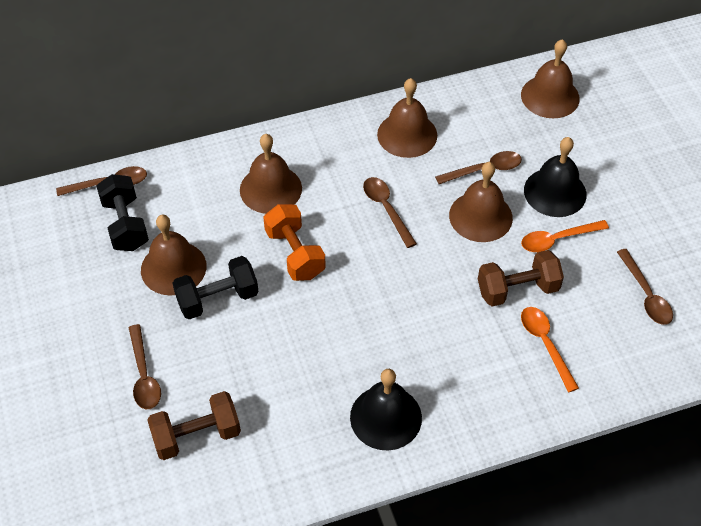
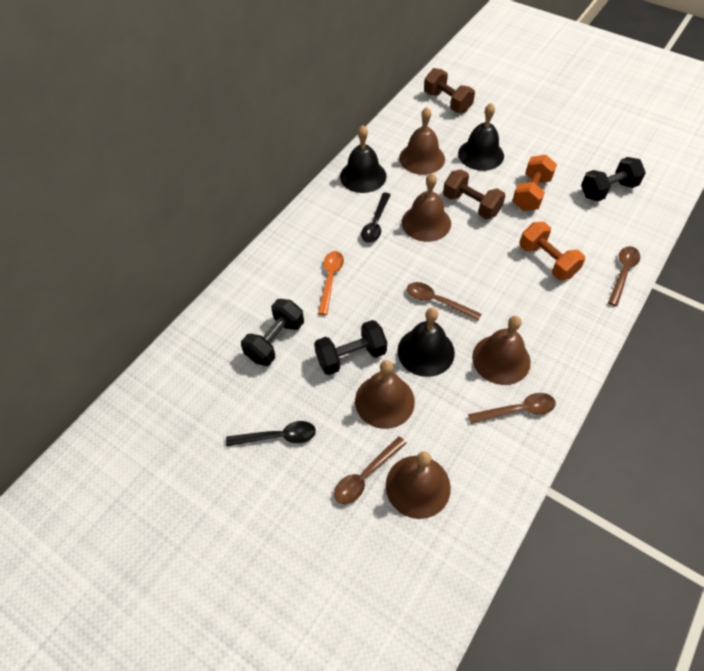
black bell: [350,369,422,450] [524,137,587,217] = 2 -> [340,125,387,193] [397,308,455,377] [458,103,504,171] = 3
black dumbbell: [96,174,149,251] [172,256,259,319] = 2 -> [241,299,304,366] [314,320,387,375] [581,157,646,201] = 3
black spoon: none = 0 -> [226,421,316,447] [361,192,391,243] = 2
brown spoon: [56,166,147,196] [128,324,161,409] [363,177,417,248] [435,151,522,184] [617,249,673,325] = 5 -> [334,436,407,504] [407,282,482,321] [468,393,556,424] [608,246,640,306] = 4
orange dumbbell: [263,204,326,281] = 1 -> [512,155,557,211] [520,222,585,280] = 2
orange spoon: [521,220,609,252] [521,307,579,392] = 2 -> [318,251,344,315] = 1

